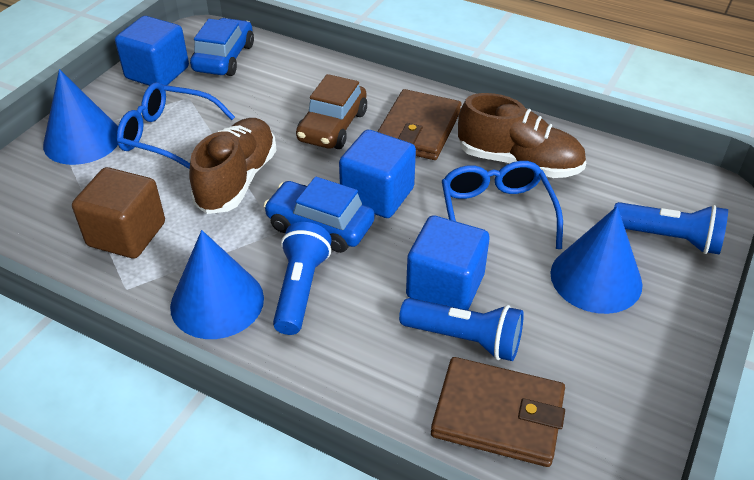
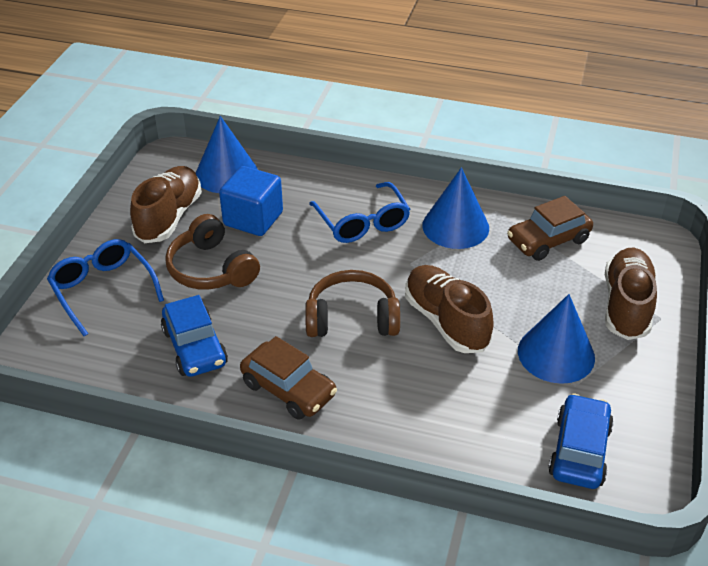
blue cube: [115,16,189,86] [339,130,416,218] [406,215,490,310] = 3 -> [219,166,283,236] = 1
blue flashlight: [273,222,332,335] [399,298,524,361] [614,202,728,254] = 3 -> none = 0
brown car: [296,74,367,149] = 1 -> [240,336,337,420] [507,196,593,261] = 2
brown cube: [72,167,165,258] = 1 -> none = 0
brown headphones: none = 0 -> [165,214,260,290] [305,270,400,337] = 2
brown shoe: [189,118,277,214] [458,93,586,178] = 2 -> [130,166,202,243] [405,265,494,353] [605,248,657,340] = 3
brown wallet: [378,89,461,160] [431,357,565,467] = 2 -> none = 0

